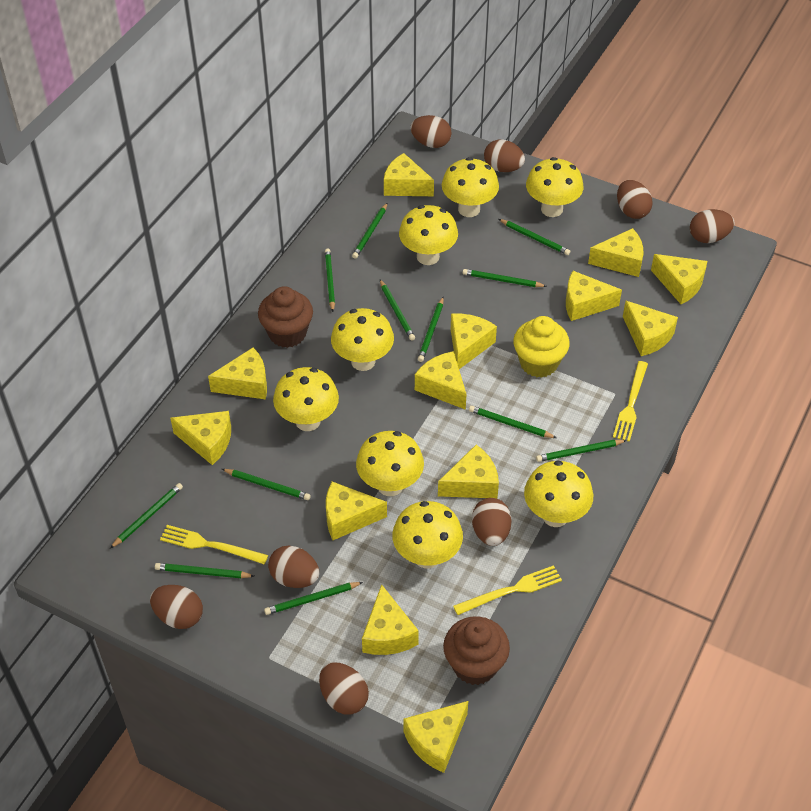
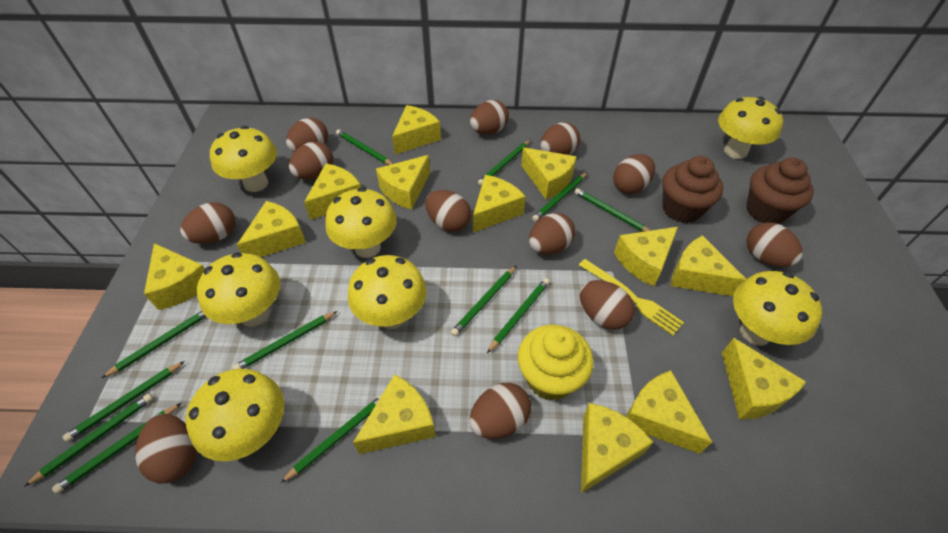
brown egg: [150,585,203,629] [268,546,319,588] [319,662,369,715] [410,115,452,148] [472,498,512,546] [484,139,525,172] [617,180,652,219] [690,209,735,243] = 8 -> [135,414,197,484] [180,202,235,244] [286,118,328,152] [289,142,333,180] [425,190,471,232] [470,100,509,135] [470,383,531,439] [529,213,575,255] [540,122,580,155] [580,280,635,330] [613,154,655,194] [747,222,803,267] = 12
yellow fork: [160,525,268,564] [453,565,562,615] [613,361,648,442] = 3 -> [579,259,684,335] = 1
yellow mushroom: [273,367,339,431] [331,308,394,371] [356,431,424,496] [392,501,463,568] [399,205,458,265] [442,157,499,217] [524,461,593,527] [526,157,584,217] = 8 -> [186,368,284,462] [197,252,280,327] [210,126,277,192] [325,187,397,258] [348,255,426,329] [718,96,783,159] [733,271,822,346] = 7

